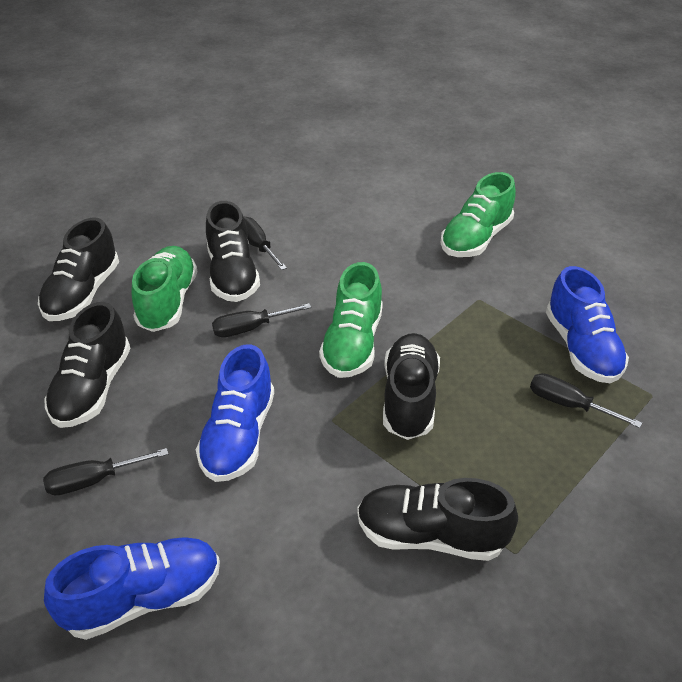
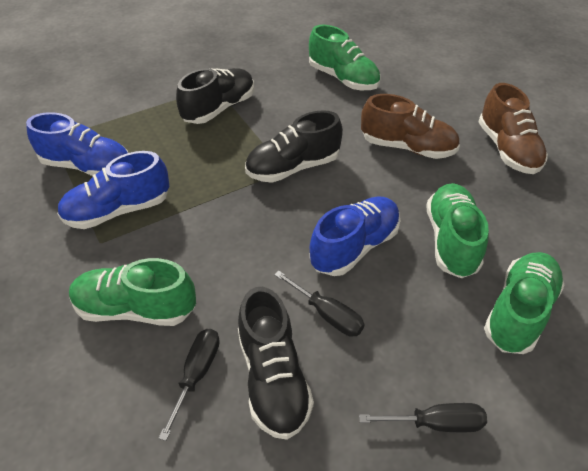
black screwdriver: [43,448,168,495] [212,303,311,337] [244,217,287,270] [530,373,642,428] = 4 -> [159,329,220,441] [274,271,365,337] [359,403,487,432] = 3
black shoe: [38,218,119,321] [44,302,131,428] [206,201,260,302] [357,478,518,561] [383,333,440,440] = 5 -> [176,68,254,124] [238,287,314,440] [245,110,343,183] = 3
brown shoe: none = 0 -> [361,94,460,159] [478,83,548,174] = 2
green shoe: [131,246,198,332] [319,262,383,378] [441,172,516,257] = 3 -> [69,258,196,326] [309,25,380,90] [426,183,489,278] [484,252,565,354] = 4

